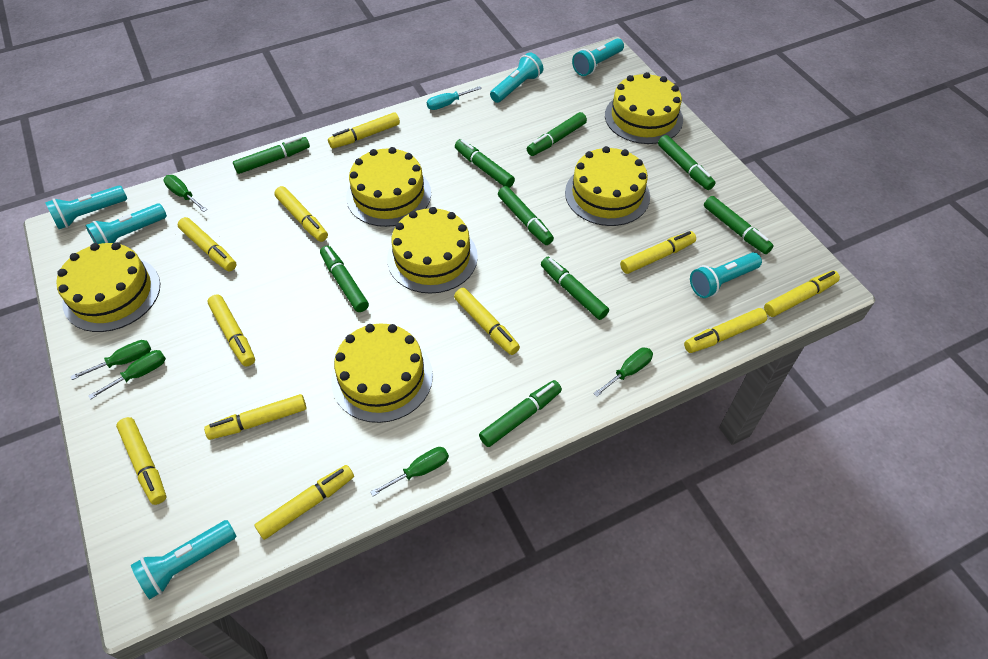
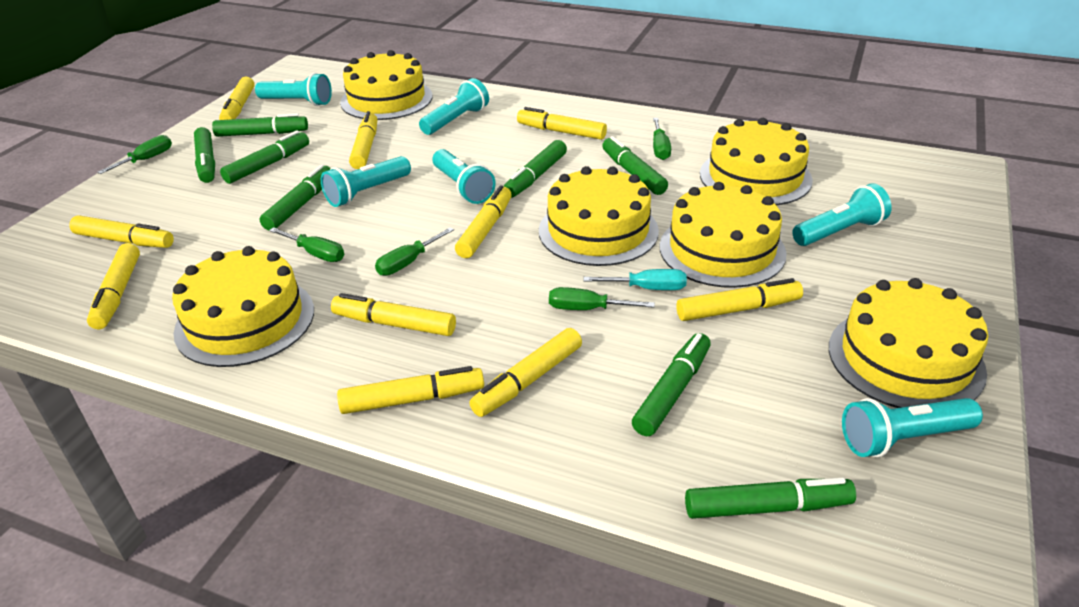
green marker: [233,136,310,174] [320,246,369,312] [455,139,515,188] [479,380,562,447] [498,186,554,245] [527,112,587,156] [541,257,609,320] [658,135,716,190] [704,196,773,254] = 9 -> [194,127,215,183] [212,113,308,137] [220,130,309,184] [260,164,331,231] [503,140,567,198] [602,136,668,195] [632,333,711,436] [685,478,856,519] = 8
yellow marker: [116,417,166,505] [178,217,237,271] [204,394,307,440] [208,295,255,366] [255,465,354,540] [274,186,328,242] [328,112,400,149] [454,288,520,355] [620,231,696,274] [684,308,767,353] [764,271,840,317] = 11 -> [69,215,174,248] [87,243,140,329] [219,76,255,120] [331,293,456,336] [337,366,484,414] [349,111,377,169] [455,185,512,258] [469,328,582,417] [517,107,607,140] [676,278,803,321] = 10

